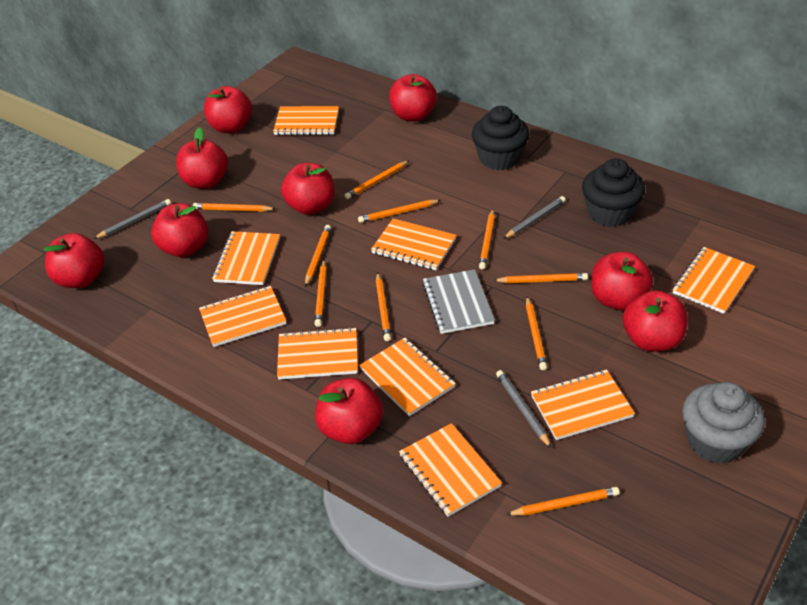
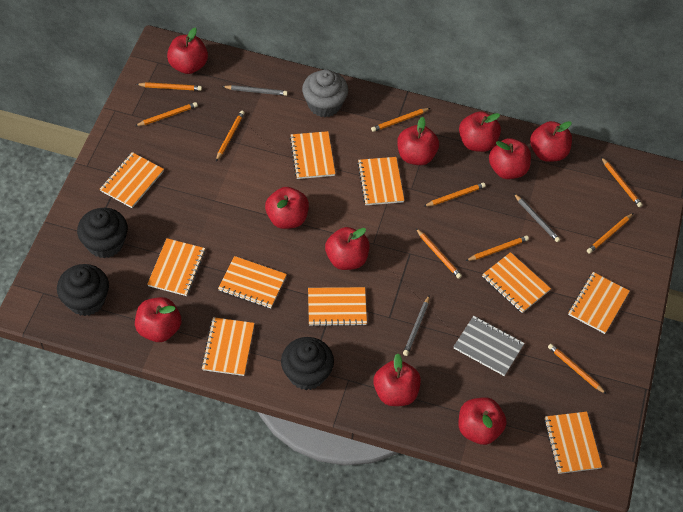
black cupcake: [472,106,529,170] [582,158,645,227] = 2 -> [57,264,109,316] [77,208,128,259] [281,337,334,390] = 3
orange notebook: [199,286,286,347] [212,231,280,285] [273,106,339,135] [277,327,358,380] [359,338,456,416] [371,219,457,270] [399,423,502,517] [531,370,635,440] [673,247,755,314] = 9 -> [100,152,164,208] [147,238,205,296] [201,317,255,376] [218,256,287,309] [290,131,335,179] [308,287,367,327] [357,157,404,205] [482,252,551,313] [544,412,602,474] [568,272,630,334] = 10
red apple: [44,233,104,288] [151,203,208,257] [176,127,228,189] [204,86,252,133] [281,163,334,215] [315,378,383,444] [389,74,437,122] [591,252,653,310] [623,290,688,352] = 9 -> [135,297,181,342] [167,28,208,74] [265,187,309,229] [325,227,369,270] [373,353,421,406] [397,117,439,165] [458,397,507,445] [459,111,501,152] [489,138,531,179] [530,121,572,162] = 10

